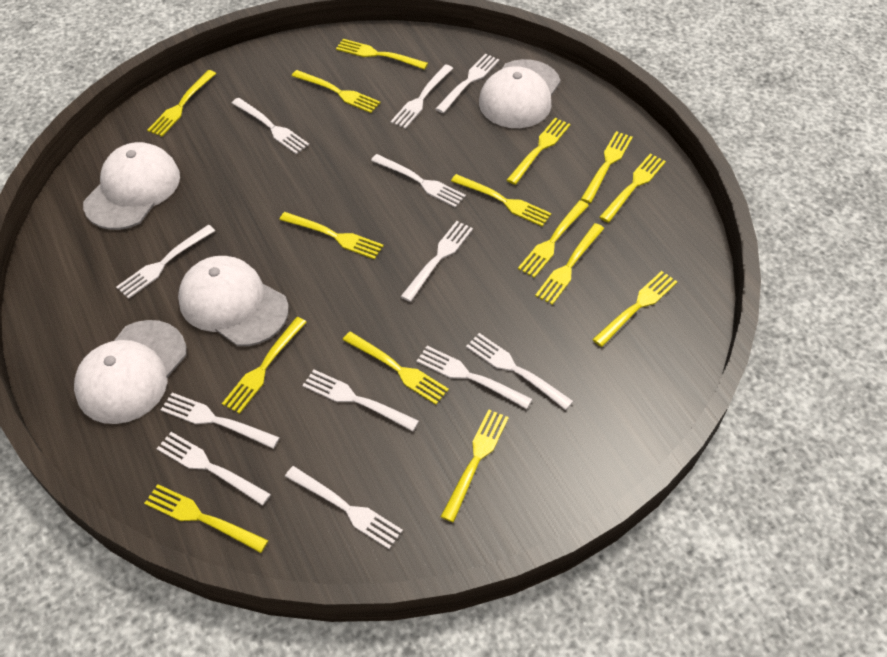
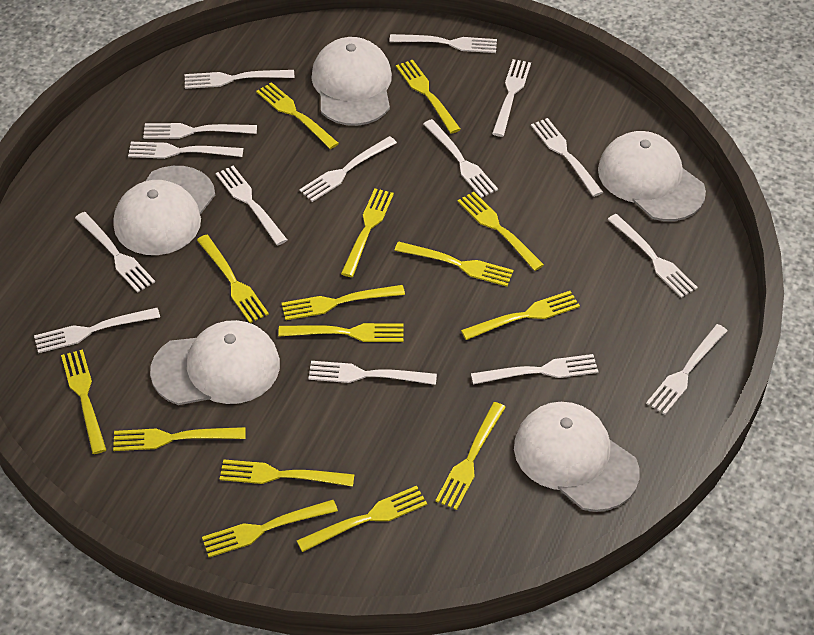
white cap: [74,320,187,424] [83,142,180,230] [178,256,289,346] [479,59,561,128] = 4 -> [114,166,215,255] [150,320,280,405] [311,37,392,126] [514,402,640,512] [598,131,706,221] = 5
white fork: [116,225,215,299] [156,432,271,506] [161,393,280,449] [232,98,309,154] [285,466,403,549] [302,370,419,431] [371,154,466,208] [391,64,453,129] [401,221,473,302] [417,346,532,409] [435,54,499,113] [466,333,573,410] = 12 -> [34,308,160,353] [75,212,155,293] [128,142,243,159] [143,123,257,139] [185,70,294,89] [216,166,287,245] [299,136,397,202] [308,361,437,385] [389,34,497,53] [423,119,498,198] [471,354,598,384] [492,59,531,137] [531,118,603,197] [607,214,698,298] [646,324,727,415] = 15

